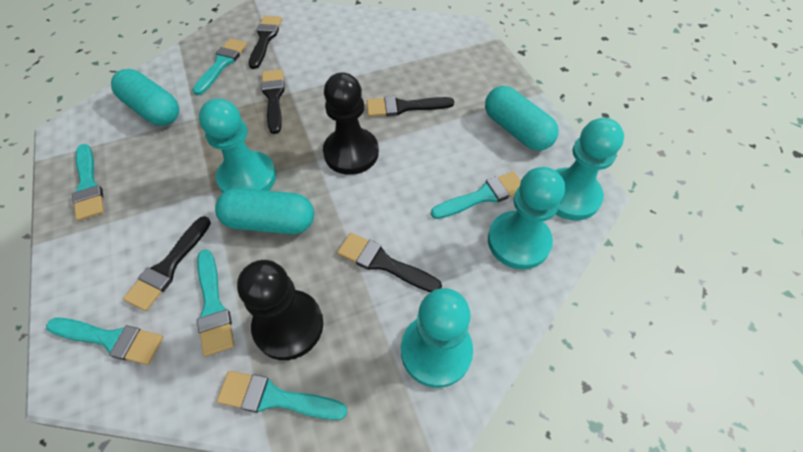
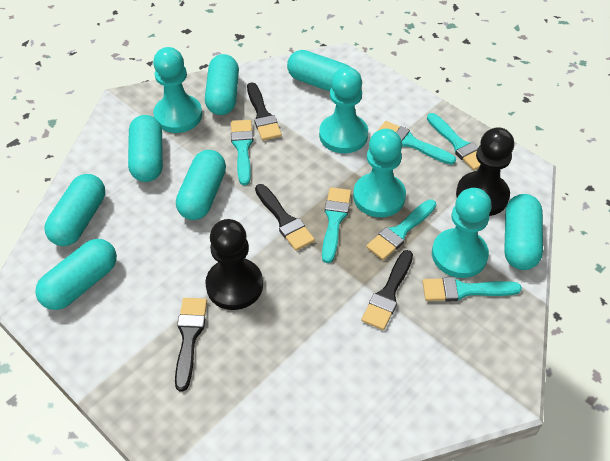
black brush: [123,216,211,311] [249,15,282,69] [261,69,285,134] [337,233,442,292] [367,96,454,117] = 5 -> [175,298,207,392] [247,82,282,141] [255,184,315,251] [361,250,413,330] = 4
turquoise capsule: [111,69,179,126] [215,188,314,234] [485,86,559,151] = 3 -> [35,239,117,310] [44,174,105,246] [128,115,163,182] [176,150,226,220] [205,54,239,115] [287,50,350,92] [504,194,543,270] = 7

